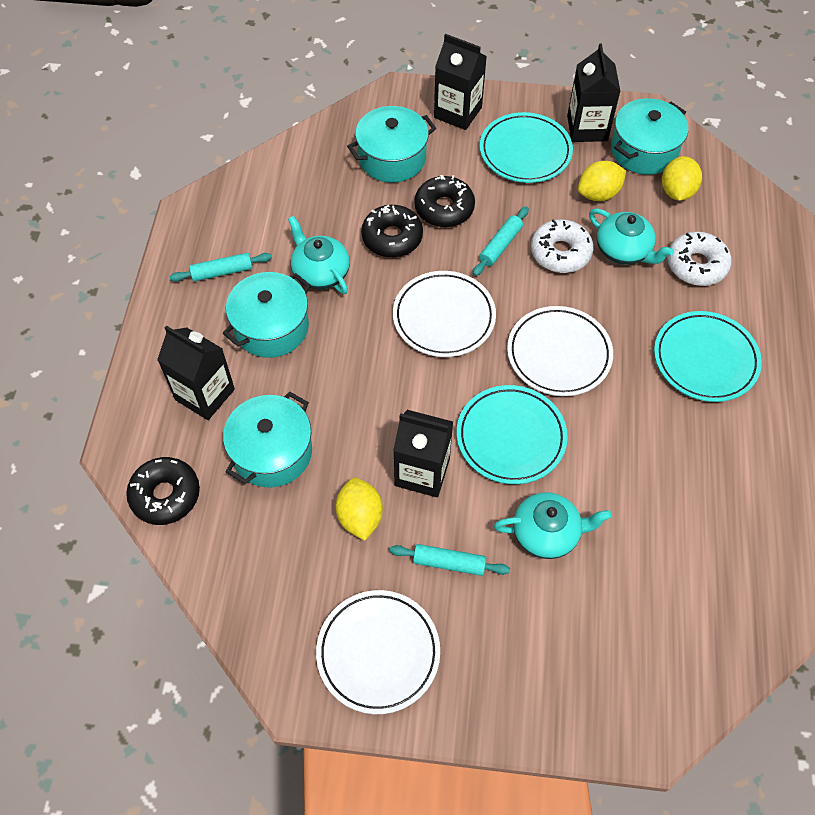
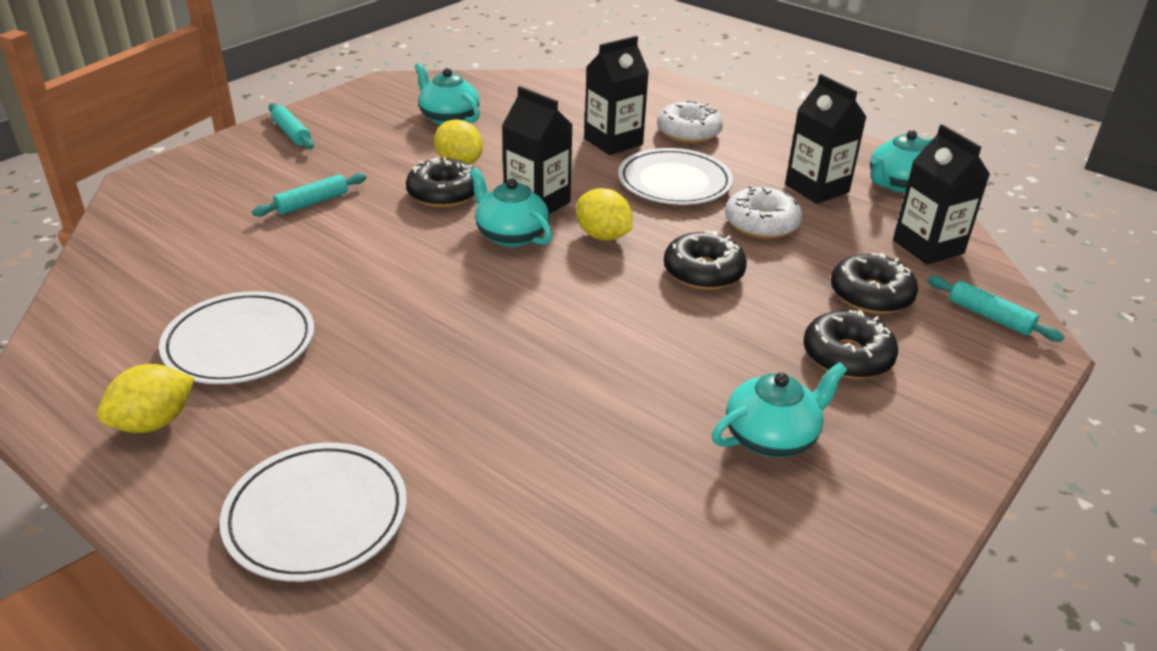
black donut: [126,457,200,525] [361,205,423,258] [415,175,475,227] = 3 -> [406,157,475,208] [664,231,747,290] [803,310,898,379] [831,253,918,314] = 4
turquoise plate: [457,385,568,484] [480,112,573,183] [654,311,762,402] = 3 -> none = 0
turquoise pot: [223,272,311,358] [223,392,312,488] [347,106,436,182] [611,98,688,175] = 4 -> none = 0
turquoise teapot: [288,216,350,294] [494,492,612,559] [589,209,674,265] = 3 -> [415,63,480,125] [469,168,552,247] [712,362,847,458] [870,130,933,193] = 4

